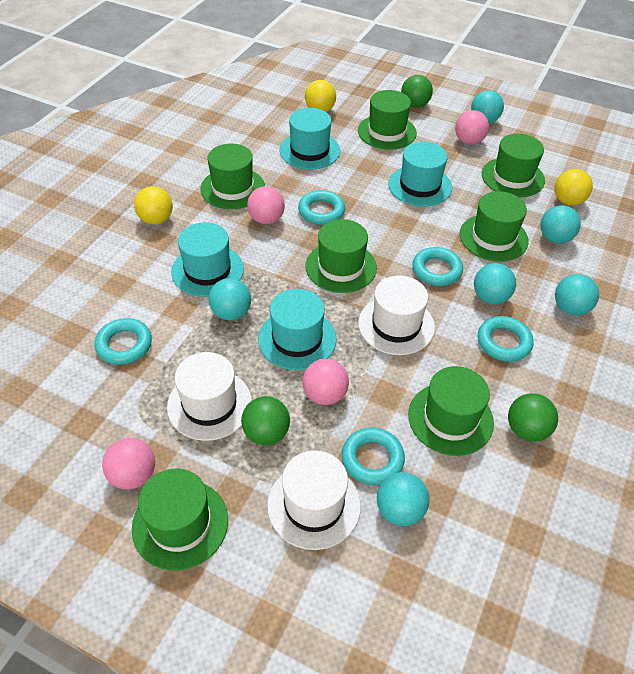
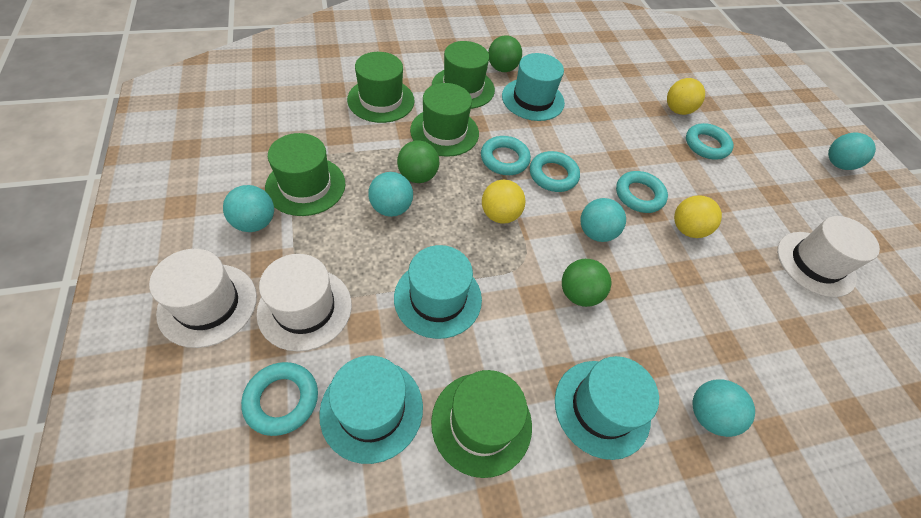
green hat: [132,468,228,571] [200,144,265,209] [306,219,377,293] [358,90,417,150] [408,366,494,456] [460,191,529,262] [482,134,545,198] = 7 -> [265,133,346,216] [347,52,414,123] [410,83,479,157] [431,370,532,478] [432,41,495,109] = 5
pink ball: [102,438,155,490] [247,186,285,224] [303,358,349,405] [455,110,489,145] = 4 -> none = 0
turquoise ball: [209,278,251,320] [377,472,430,526] [471,90,504,124] [474,263,516,304] [541,205,581,244] [555,274,599,316] = 6 -> [223,185,274,232] [368,172,413,217] [580,198,626,242] [692,379,755,437] [828,133,876,170] = 5

